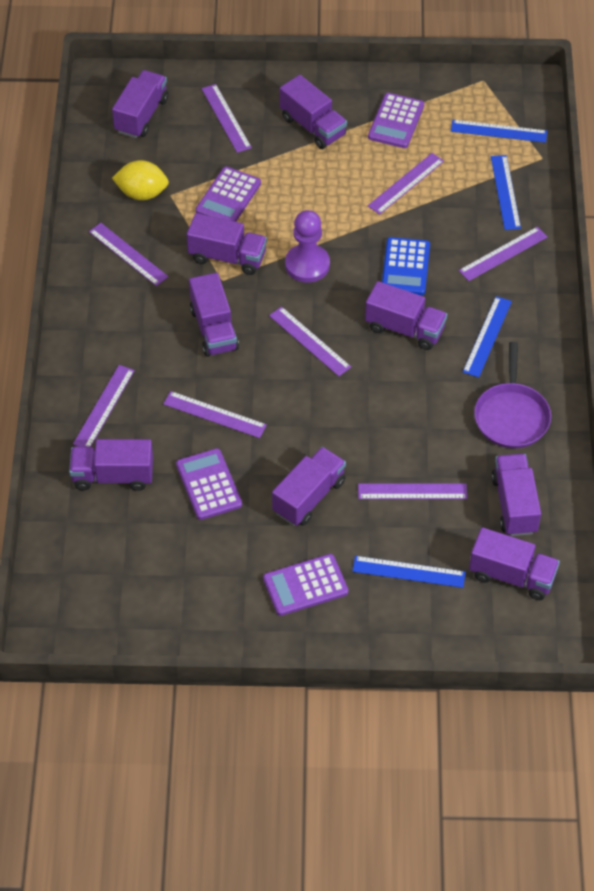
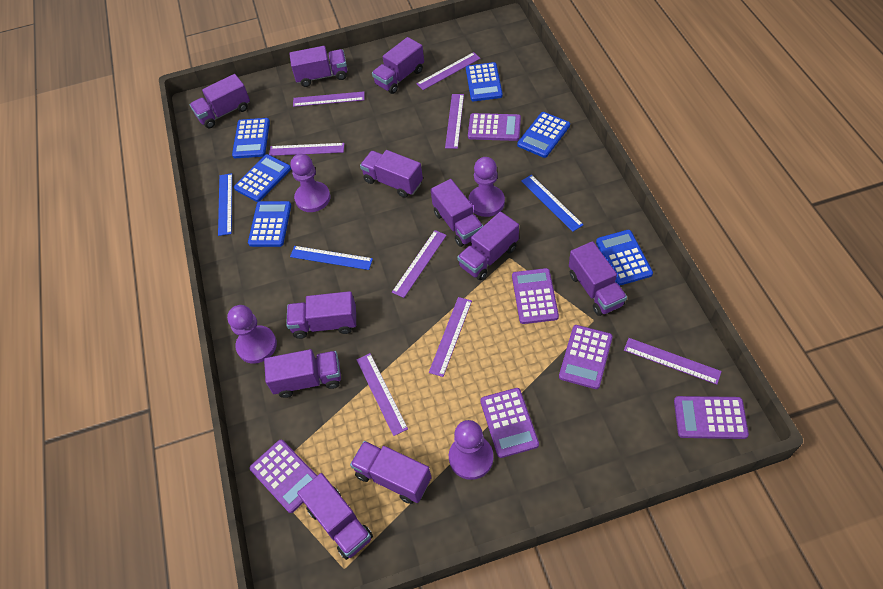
blue calculator: [382,237,430,295] = 1 -> [232,118,270,158] [234,154,291,202] [248,201,291,247] [466,62,503,101] [517,112,570,158] [596,230,653,286] = 6
blue ruler: [352,556,466,588] [451,120,547,143] [463,296,512,378] [491,155,521,230] = 4 -> [218,173,232,236] [290,246,373,270] [521,175,583,232] = 3
purple calculator: [176,448,242,520] [196,167,261,222] [263,554,348,616] [368,93,424,148] = 4 -> [250,440,317,513] [468,113,521,141] [480,388,539,458] [512,268,559,324] [559,325,613,389] [674,396,749,439] = 6
purple pan: [474,342,551,448] = 1 -> none = 0
purple pawn: [285,210,330,283] = 1 -> [227,305,277,364] [291,154,330,212] [449,420,493,480] [468,157,505,217] = 4
purple truck: [69,439,153,491] [112,70,168,138] [187,213,267,275] [189,273,239,357] [272,447,346,526] [280,75,347,149] [365,281,447,350] [469,527,560,600] [491,454,541,536] = 9 -> [190,74,250,128] [264,349,341,398] [286,291,356,339] [289,46,347,87] [297,473,373,560] [350,441,432,504] [360,150,423,198] [372,37,424,94] [431,179,483,247] [457,212,519,280] [569,241,627,316] = 11
yellow lemon: [112,160,169,200] = 1 -> none = 0

